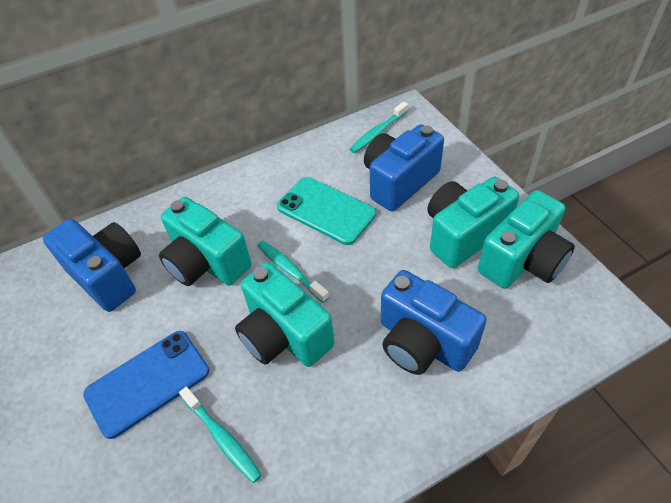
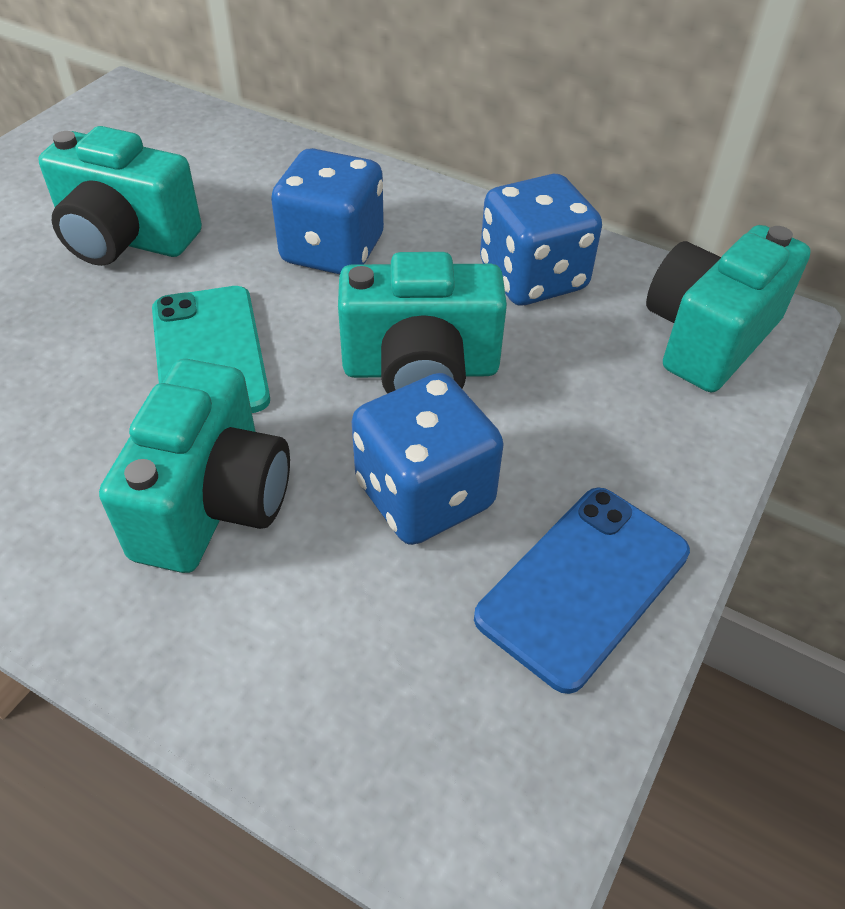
blue camera: [43,219,141,312] [364,124,444,211] [381,270,487,375] = 3 -> none = 0
blue dice: none = 0 -> [271,148,384,274] [351,373,504,545] [480,174,602,305] = 3
turquoise toothbrush: [179,387,262,483] [257,241,329,303] [350,101,408,153] = 3 -> none = 0

